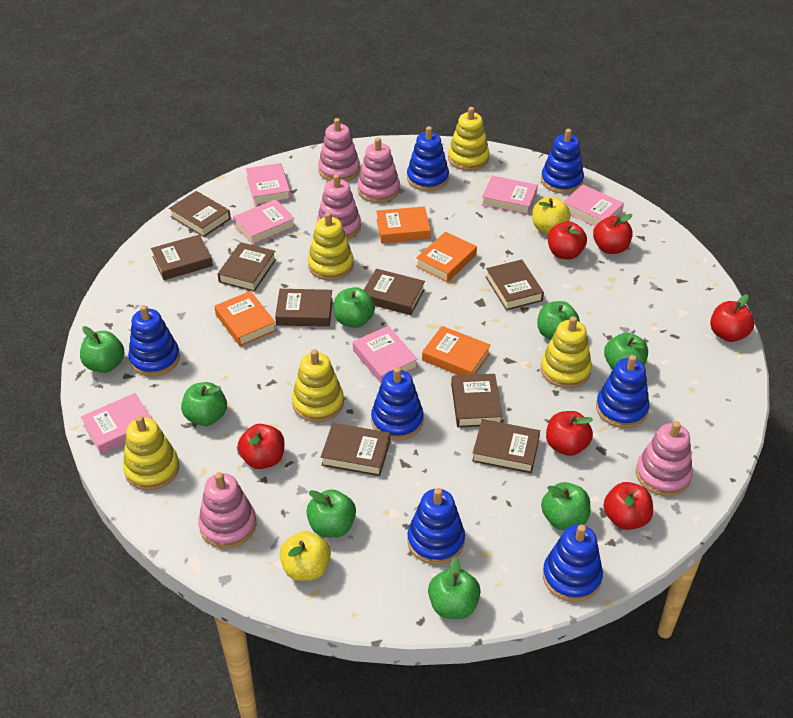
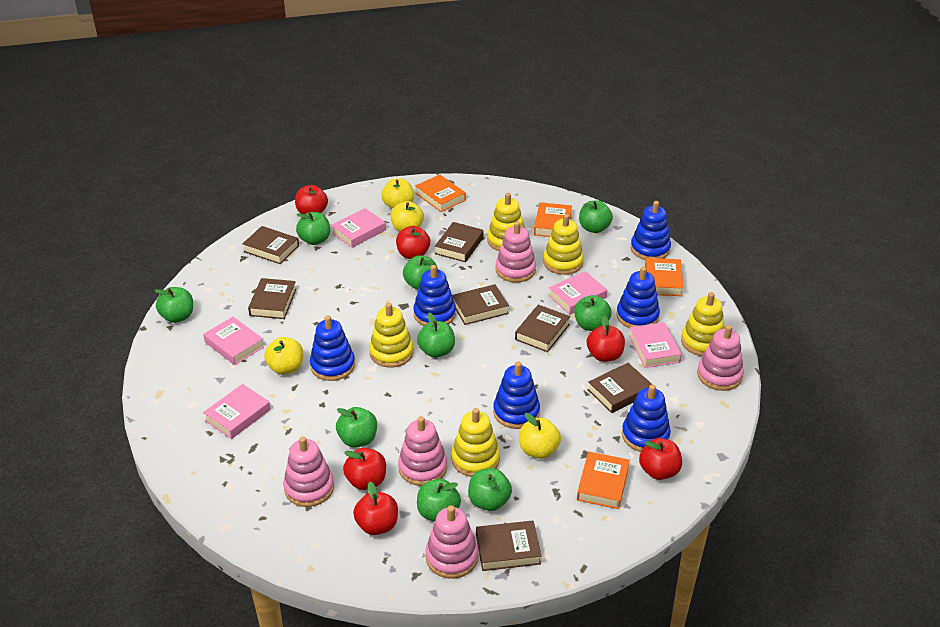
blue stacking toy: [128,305,180,377] [371,367,424,440] [407,126,449,191] [407,488,465,565] [541,129,584,194] [543,525,603,602] [596,355,649,428] = 7 -> [310,315,355,381] [413,265,456,326] [493,361,540,429] [616,267,660,328] [622,385,671,452] [631,201,671,260] = 6
brown book: [151,235,213,280] [169,191,231,237] [218,242,276,292] [275,289,333,327] [321,423,390,476] [364,269,425,315] [451,374,503,428] [472,419,540,473] [486,260,544,310] = 9 -> [242,226,299,264] [248,278,297,319] [435,222,483,262] [452,284,509,325] [476,520,542,571] [515,304,570,352] [588,363,653,413] = 7
green apple: [80,326,124,373] [181,382,227,426] [306,489,356,537] [334,287,375,328] [428,557,481,619] [537,301,580,340] [541,482,590,530] [604,332,648,370] = 8 -> [155,287,193,323] [296,212,330,245] [336,407,377,447] [403,255,438,290] [417,313,455,358] [417,479,461,522] [468,468,512,511] [574,295,612,331] [579,200,613,233] = 9
pink book: [81,393,152,454] [233,199,295,245] [246,163,291,205] [353,326,418,383] [482,176,538,215] [563,184,624,226] = 6 -> [203,317,264,365] [203,384,271,439] [331,208,386,248] [548,271,607,315] [629,322,682,368] = 5
yellow apple: [279,531,331,581] [532,197,571,234] = 2 -> [264,337,303,375] [382,178,414,209] [390,201,424,232] [519,413,561,459] = 4

